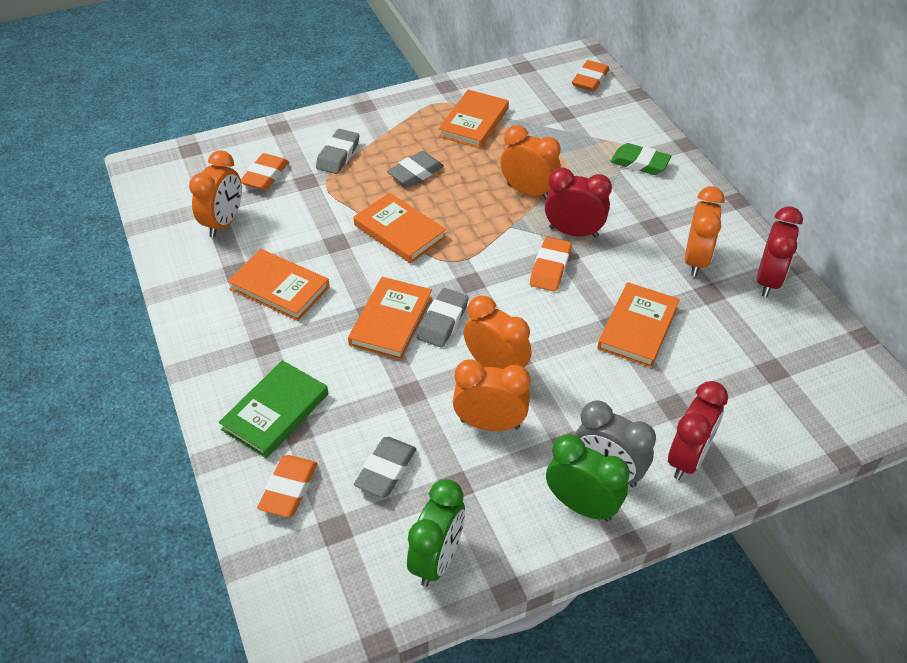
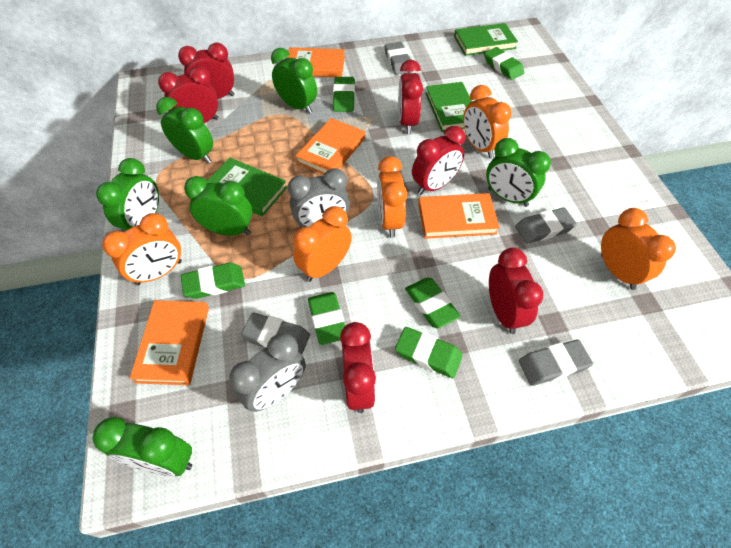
green book: [219,360,328,458] = 1 -> [207,158,287,217] [425,82,472,132] [454,23,518,56] = 3
green clock: [407,479,465,587] [546,434,630,522] = 2 -> [92,417,192,477] [96,158,159,230] [156,97,213,163] [184,176,252,236] [271,48,317,114] [486,138,551,207] = 6
green eraser: [610,143,671,175] = 1 -> [181,263,245,299] [308,292,345,345] [333,77,355,112] [395,327,463,378] [405,278,461,328] [484,47,524,80] = 6
grey clock: [575,400,656,487] = 1 -> [229,333,306,412] [288,168,350,228] = 2
orange book: [228,249,330,321] [348,277,432,360] [354,193,446,263] [439,90,509,149] [597,282,680,368] = 5 -> [129,300,209,385] [287,47,345,77] [295,118,365,175] [418,193,500,239] = 4
orange eraser: [241,153,289,190] [257,455,317,517] [530,237,572,292] [572,60,609,91] = 4 -> none = 0
red clock: [545,167,612,238] [668,381,728,480] [757,206,803,297] = 3 -> [158,66,218,123] [178,43,234,99] [340,322,376,413] [398,60,423,134] [412,126,466,195] [489,247,543,334] = 6

